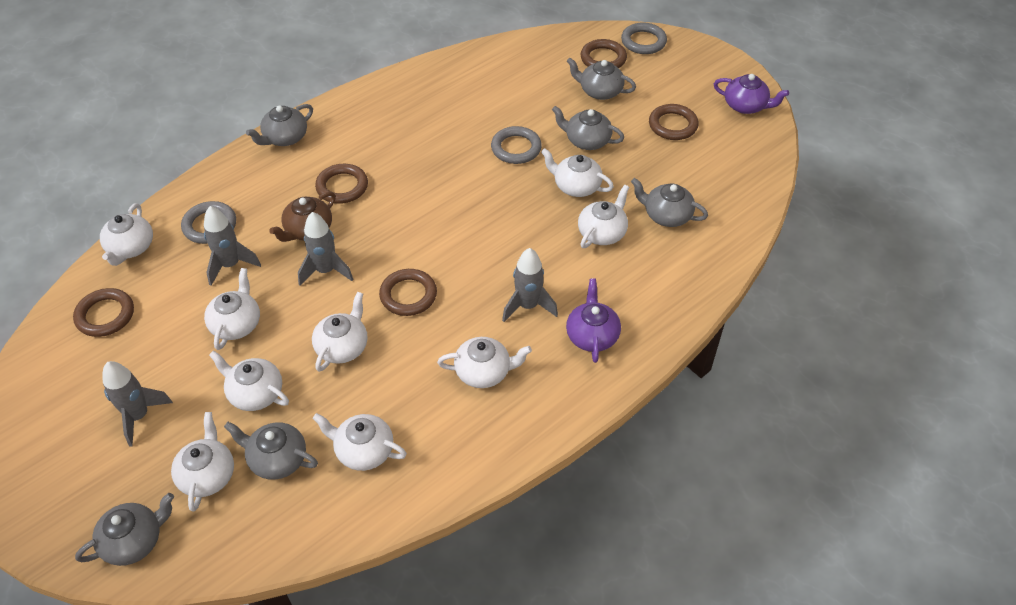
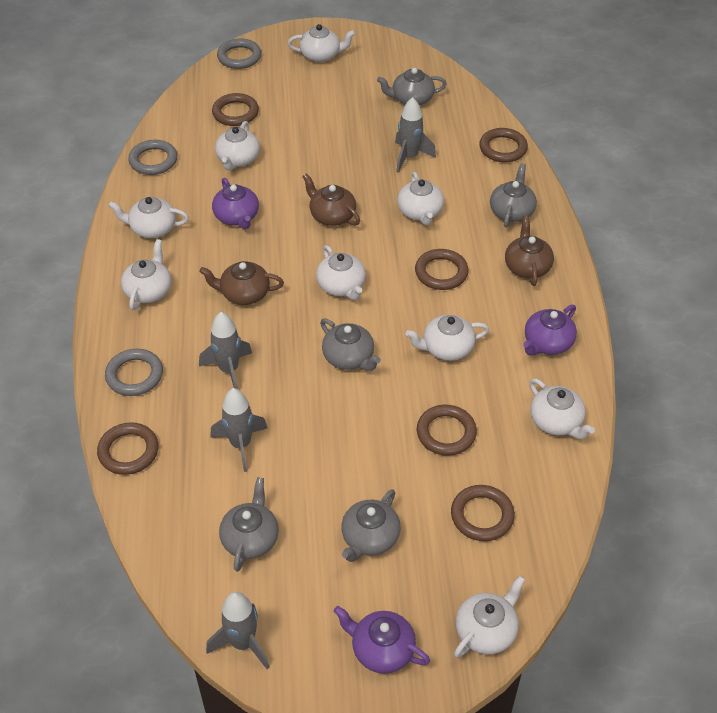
brown ring: [73,288,134,337] [315,164,368,204] [379,269,437,316] [581,39,627,68] [649,104,699,140] = 5 -> [97,422,158,475] [212,93,259,126] [415,249,469,290] [417,405,477,456] [451,485,515,541] [479,128,528,163] = 6
brown teapot: [269,192,336,242] = 1 -> [199,261,284,305] [302,173,360,226] [505,215,554,286] = 3
grey teapot: [75,493,174,566] [224,422,318,480] [246,104,313,146] [552,106,624,150] [567,58,636,100] [631,178,708,227] = 6 -> [219,477,279,572] [320,318,381,371] [341,489,401,562] [377,68,447,105] [490,163,537,227] = 5
purple teapot: [566,278,621,363] [714,74,789,114] = 2 -> [212,178,259,229] [334,606,430,674] [523,305,577,355] = 3

